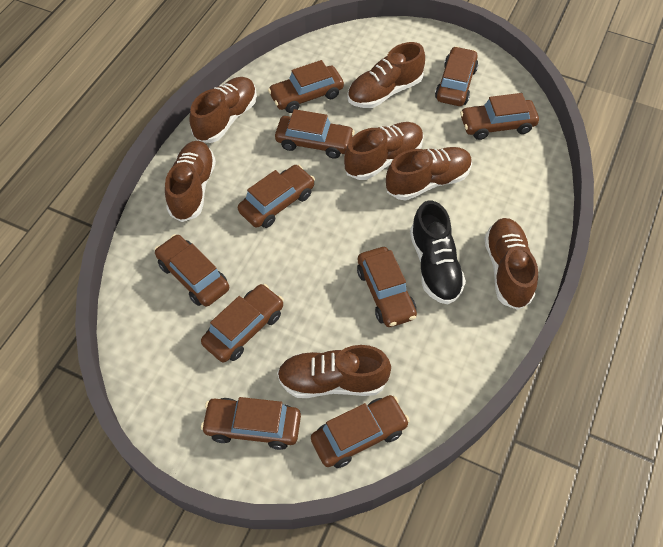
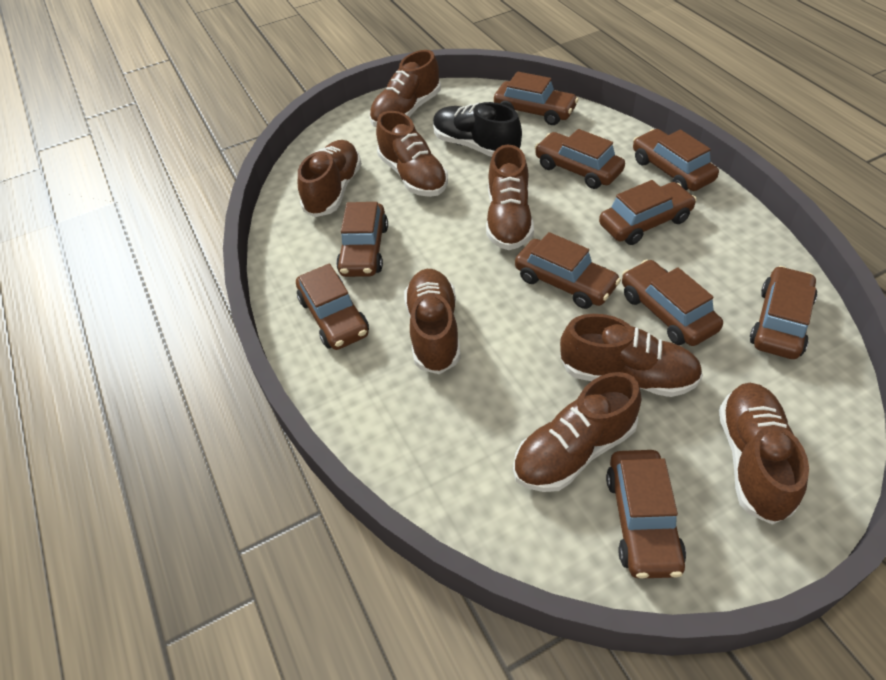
brown shoe: [165,141,216,222] [189,77,257,143] [277,345,391,398] [344,122,424,180] [347,42,425,108] [386,147,472,200] [484,218,538,310] = 7 -> [298,140,362,217] [370,50,441,127] [376,111,448,197] [404,269,461,374] [486,144,534,250] [513,372,641,492] [560,314,703,397] [719,383,809,525] = 8

